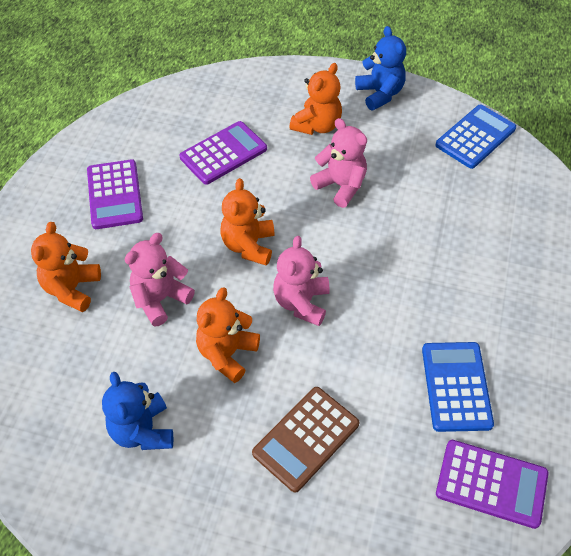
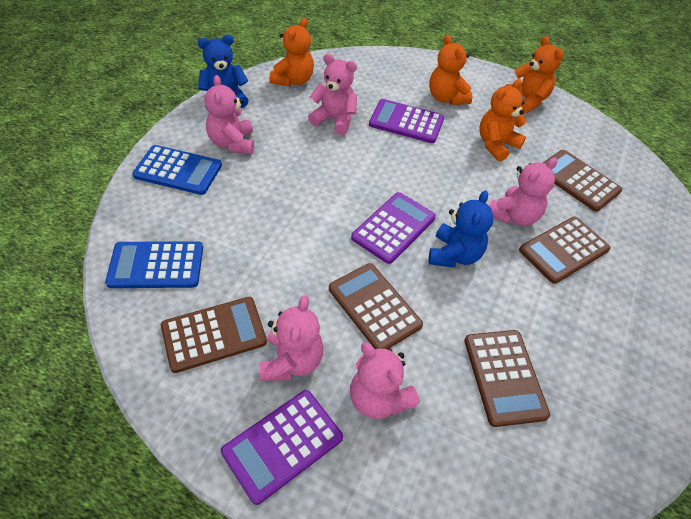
brown calculator: [252,387,359,493] = 1 -> [161,297,267,373] [329,263,423,349] [464,330,550,427] [519,217,611,284] [543,150,622,212] = 5
pink teddy bear: [125,233,195,326] [273,236,330,326] [310,118,367,208] = 3 -> [205,75,254,154] [260,295,323,381] [308,54,357,135] [350,343,420,419] [489,158,557,226] = 5

